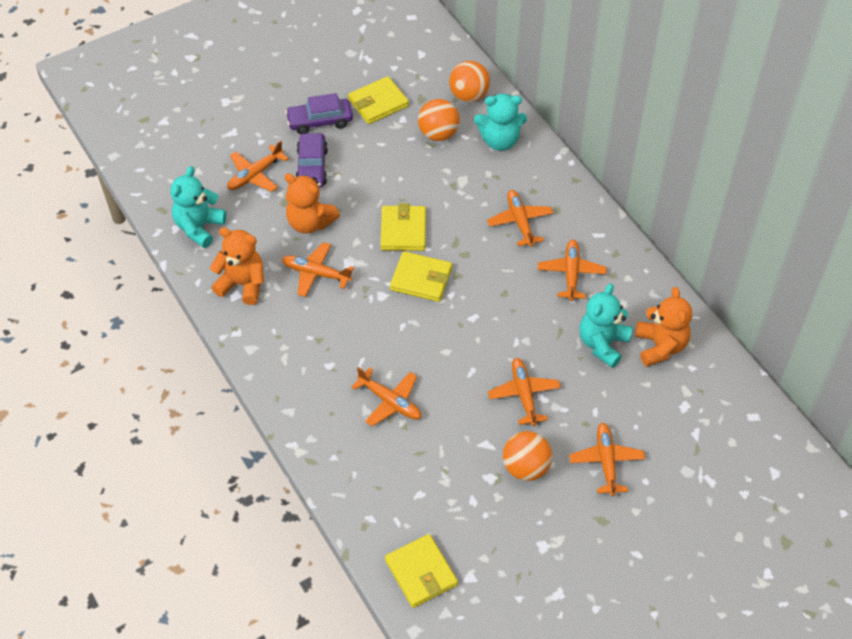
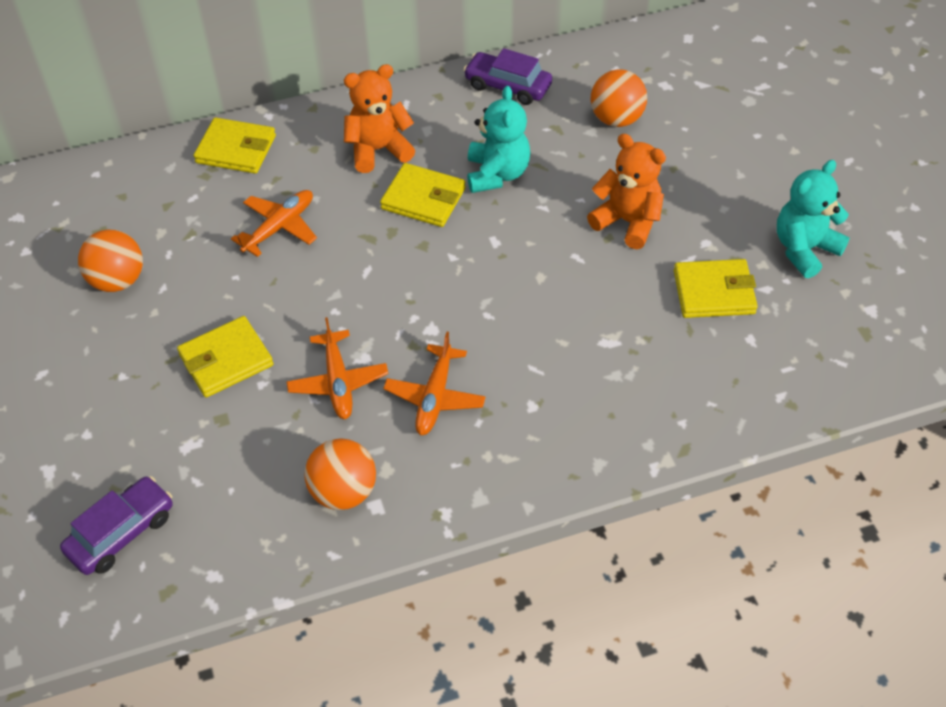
orange plane: [227,141,289,192] [282,242,354,297] [351,367,421,426] [487,190,553,247] [488,358,561,426] [538,240,607,301] [569,423,645,496] = 7 -> [231,190,317,257] [286,317,388,419] [383,332,486,435] = 3
orange teddy bear: [210,227,264,305] [285,173,340,234] [636,287,692,367] = 3 -> [344,64,415,173] [587,134,666,249] = 2
turquoise teddy bear: [171,166,227,248] [474,93,527,151] [580,283,632,368] = 3 -> [467,86,531,193] [777,160,850,278] = 2

